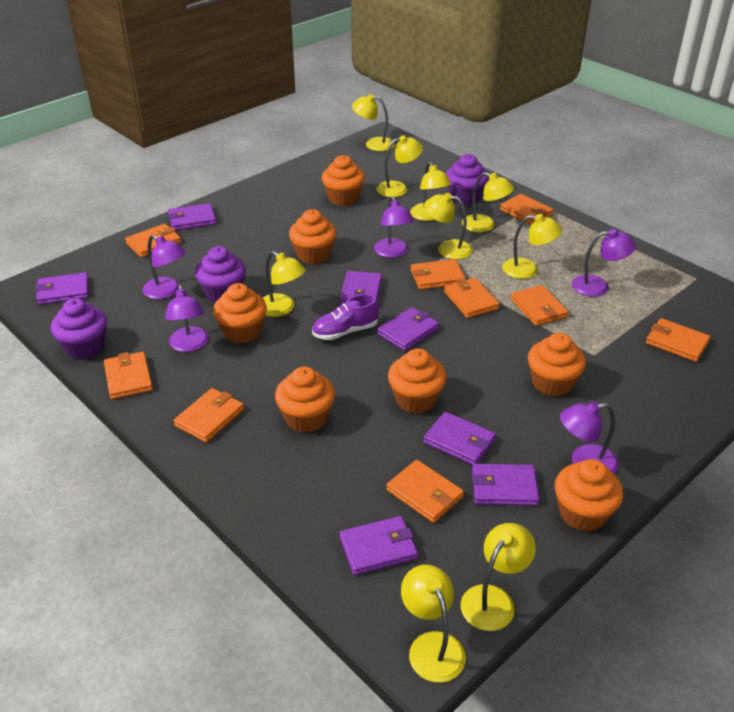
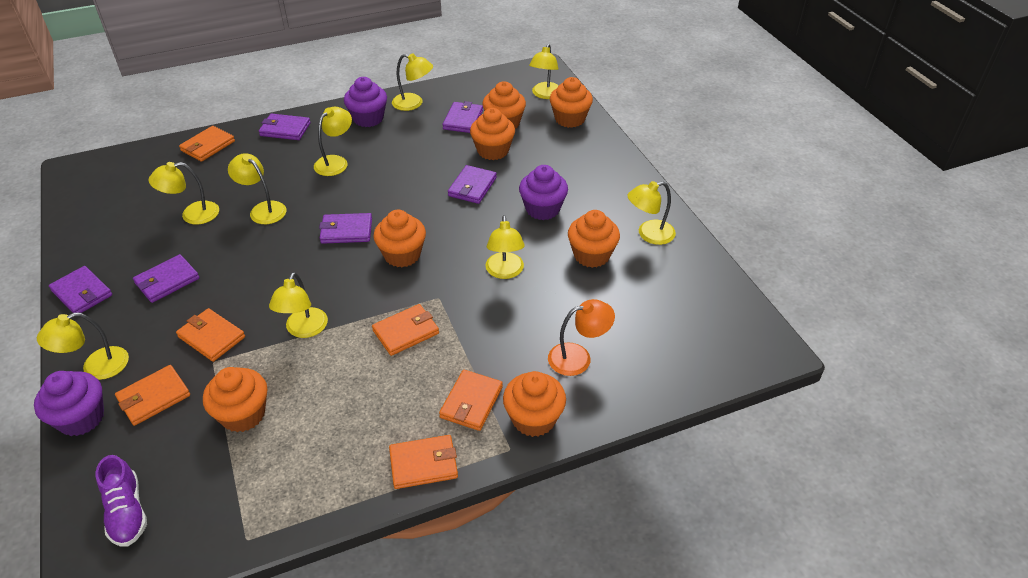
orange lamp: none = 0 -> [548,299,615,376] = 1
orange wallet: [104,352,153,399] [125,224,181,258] [174,388,244,443] [386,460,464,523] [411,259,466,290] [444,278,500,318] [500,194,553,225] [511,285,568,326] [646,318,710,362] = 9 -> [115,365,190,426] [176,308,245,362] [179,126,235,162] [372,304,439,356] [389,435,458,489] [439,370,503,431] = 6
purple lamp: [142,235,186,299] [165,285,209,352] [374,197,414,258] [560,401,619,474] [572,229,636,297] = 5 -> none = 0
purple wallet: [35,272,89,305] [168,203,216,230] [339,516,418,575] [340,271,382,304] [377,307,439,351] [423,412,496,465] [472,464,539,506] = 7 -> [49,266,112,313] [133,254,199,303] [259,113,311,140] [319,213,372,244] [442,101,483,133] [448,165,497,204] = 6

